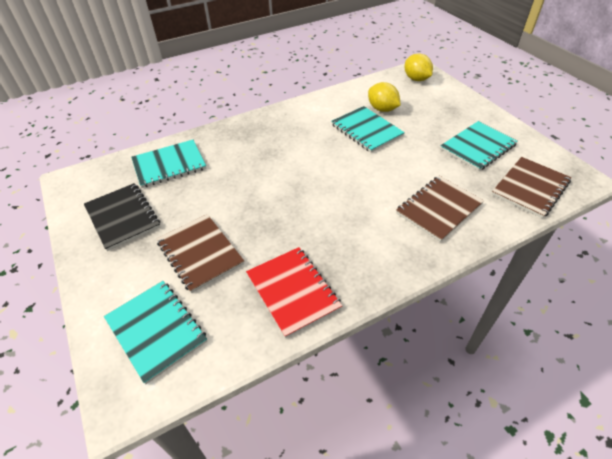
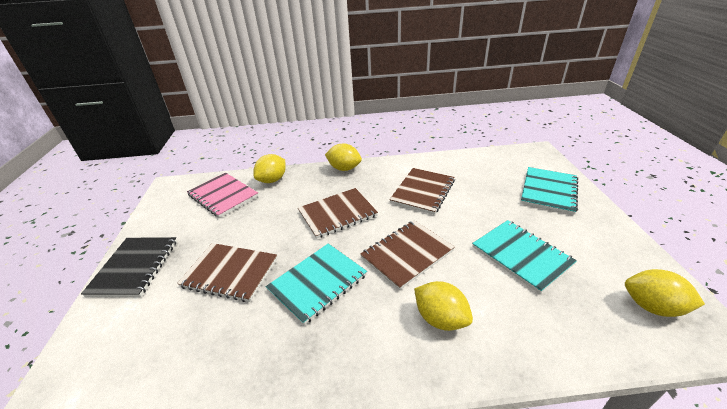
brown notebook: [157,214,244,293] [396,176,484,242] [492,157,571,218] = 3 -> [177,243,277,302] [298,188,378,239] [360,220,455,290] [389,168,455,215] = 4
pink notebook: none = 0 -> [187,173,258,218] = 1
red notebook: [246,247,342,338] = 1 -> none = 0
turquoise notebook: [104,281,207,384] [131,140,206,188] [331,106,405,153] [440,121,518,171] = 4 -> [266,244,367,325] [472,220,577,293] [521,167,578,215] = 3
yellow lemon: [368,82,400,112] [404,54,433,81] = 2 -> [253,154,286,183] [325,143,362,171] [414,281,473,331] [625,269,705,317] = 4

